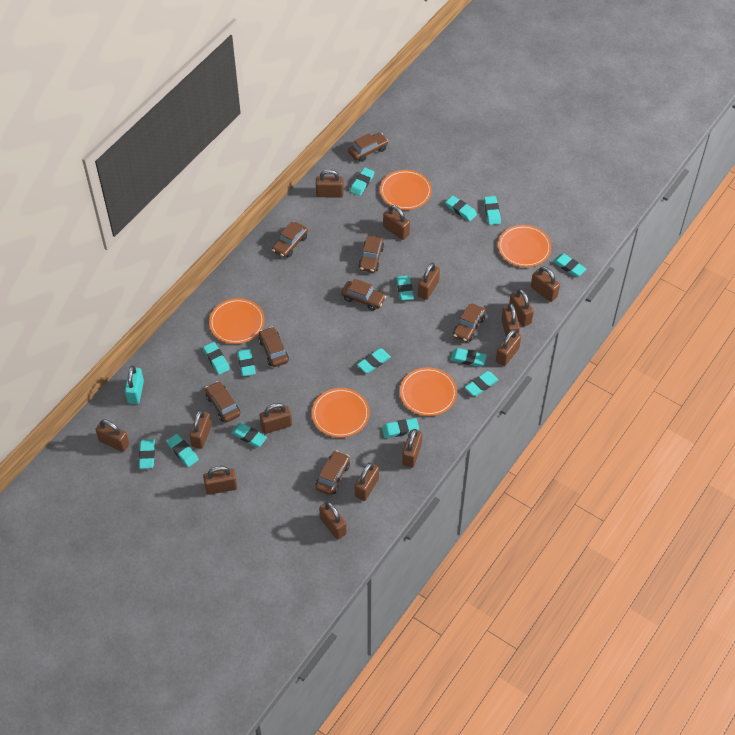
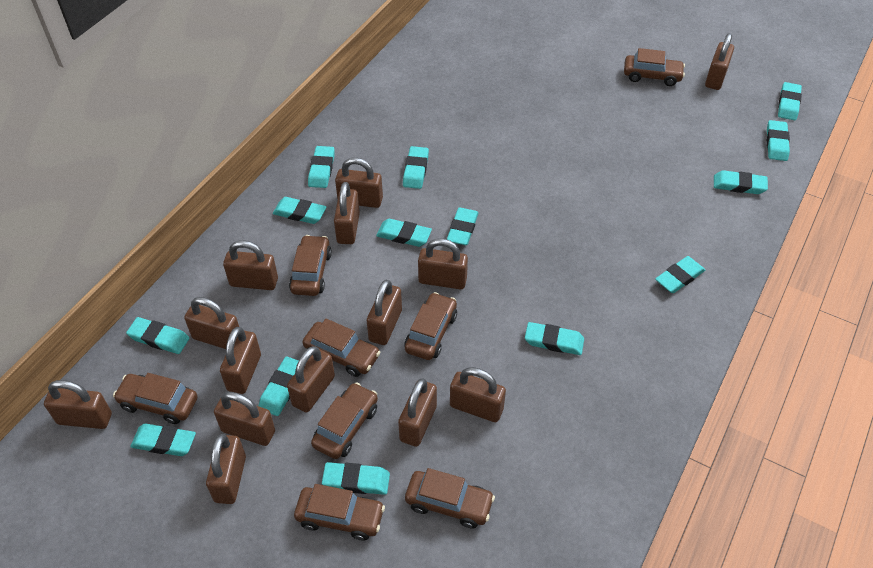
orange plate: [209,298,265,344] [312,388,370,438] [380,170,432,210] [400,367,457,416] [498,225,551,267] = 5 -> none = 0
turquoise padlock: [125,366,144,404] = 1 -> none = 0

